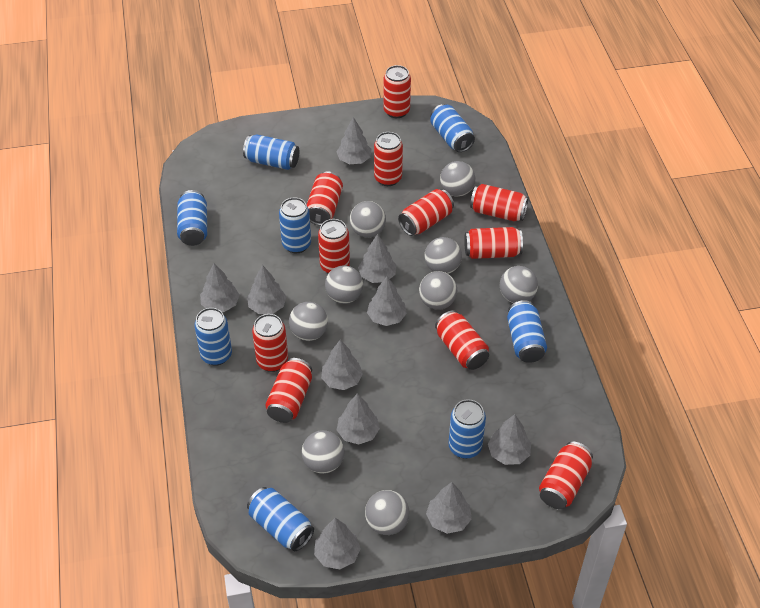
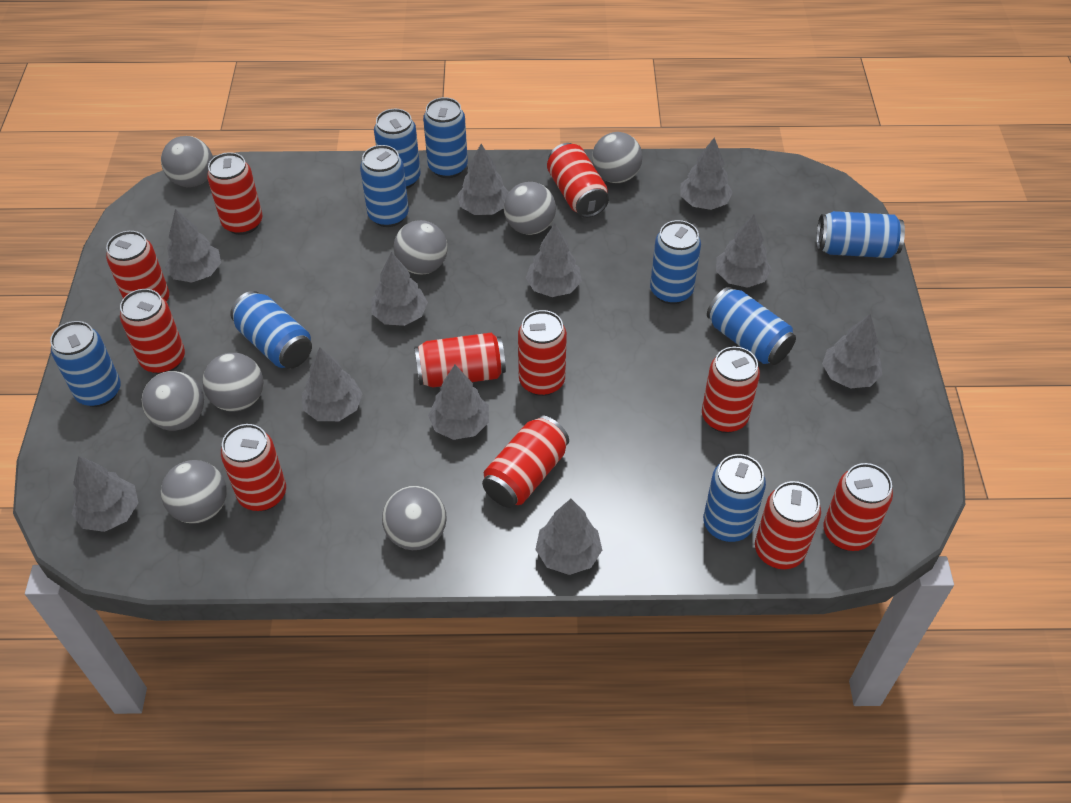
blue can: [177,190,207,246] [194,308,232,366] [243,134,299,170] [247,487,314,551] [279,197,311,253] [430,104,475,152] [449,399,486,459] [507,300,547,363] = 8 -> [50,321,121,407] [230,291,312,369] [360,145,409,227] [374,109,421,189] [423,97,468,178] [650,220,701,304] [703,454,766,542] [707,287,796,365] [816,211,905,258] = 9
grey ball: [289,302,328,341] [302,430,344,474] [325,266,363,304] [350,201,386,238] [365,490,410,535] [419,271,457,310] [425,237,462,274] [440,161,476,197] [500,266,538,303] = 9 -> [142,371,204,431] [161,136,213,187] [161,460,227,523] [202,353,264,412] [382,486,447,550] [393,220,448,275] [504,182,556,235] [592,132,642,183] = 8
grey tree: [200,263,240,312] [247,265,287,314] [314,518,361,569] [321,340,363,390] [336,117,371,164] [337,393,380,444] [358,234,397,283] [367,276,407,326] [426,482,472,534] [488,414,531,465] = 10 -> [72,456,138,532] [165,209,221,283] [302,348,363,421] [371,252,428,326] [428,365,489,440] [457,144,509,215] [526,224,582,297] [535,499,602,575] [681,137,733,210] [716,214,771,288] [822,314,882,389] = 11

